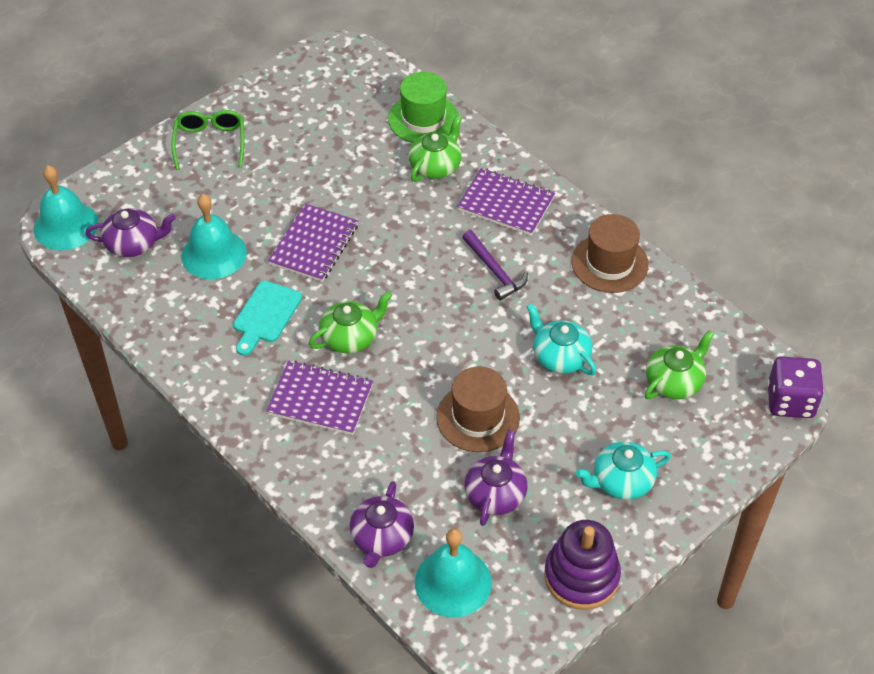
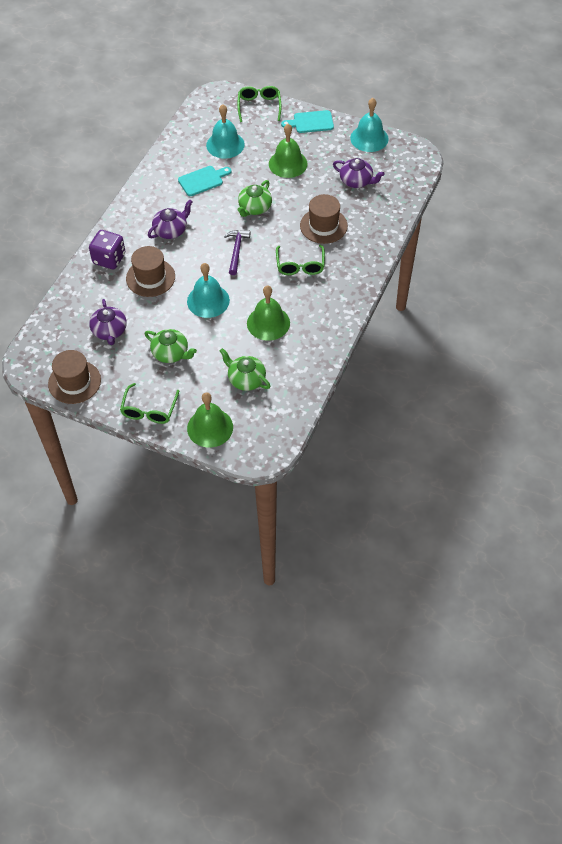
brown hat: [436,366,520,452] [571,214,649,293] = 2 -> [48,350,101,404] [126,246,175,297] [300,194,348,244] = 3
green bell: none = 0 -> [187,392,233,448] [247,286,290,341] [269,124,307,178] = 3
green glasses: [172,110,244,170] = 1 -> [120,383,179,424] [237,86,282,122] [276,245,325,275] = 3
green hat: [388,72,459,143] = 1 -> none = 0
purple notebook: [266,360,373,435] [268,204,358,282] [457,168,555,236] = 3 -> none = 0
purple stacking toy: [544,520,621,610] = 1 -> none = 0
turquoise cutting board: [233,281,302,356] = 1 -> [178,166,232,196] [281,110,334,133] = 2
turquoise teapot: [526,303,596,375] [575,442,671,500] = 2 -> none = 0

